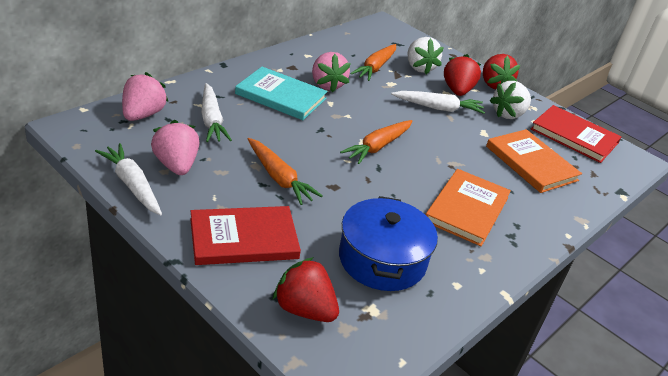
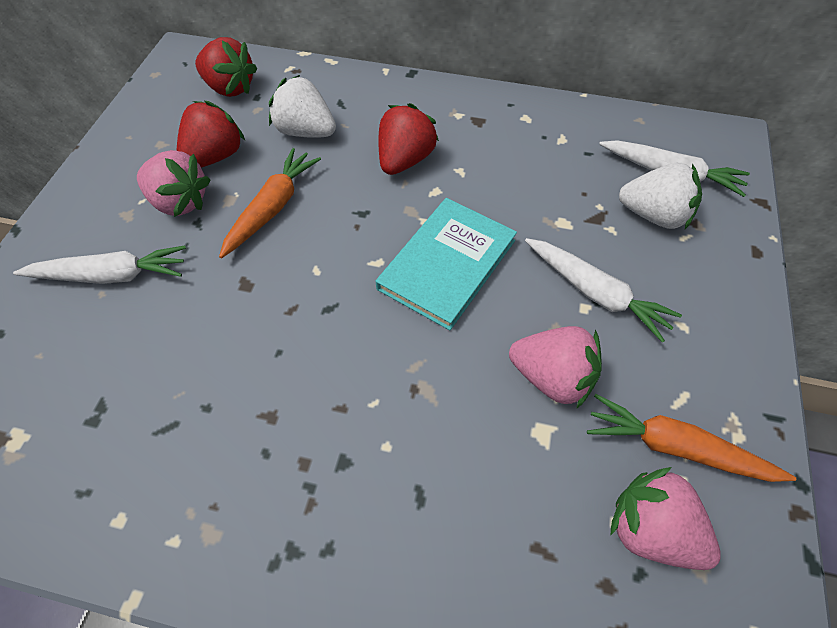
blue pot: [339,196,438,291] = 1 -> none = 0
orange book: [425,169,511,246] [486,129,582,193] = 2 -> none = 0
orange carrot: [248,138,323,205] [340,120,412,164] [350,44,396,81] = 3 -> [219,148,321,258] [587,394,796,482] = 2
red book: [190,206,301,265] [531,105,621,163] = 2 -> none = 0

